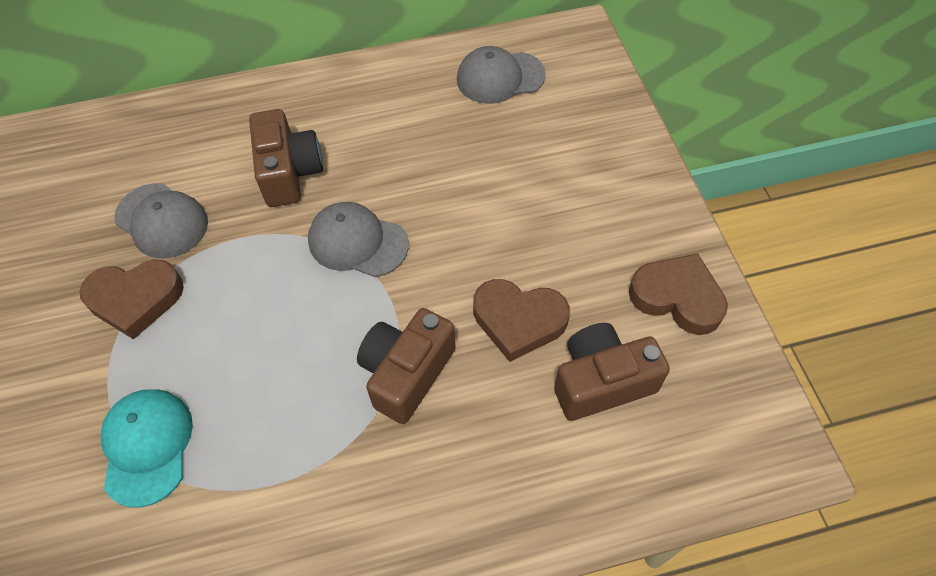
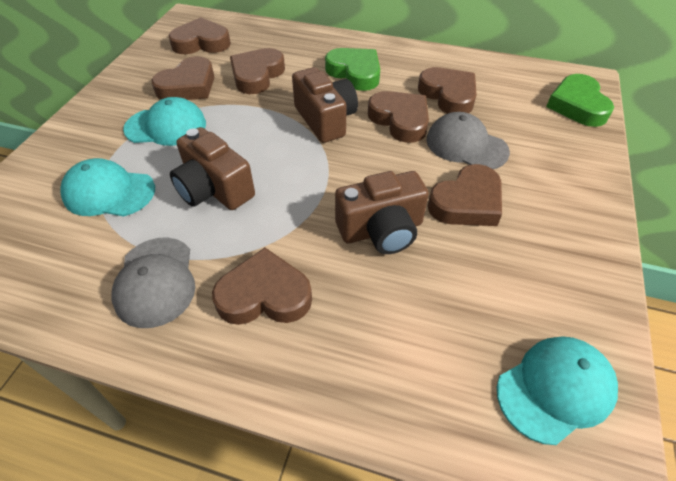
brown heart: [79,260,184,340] [473,279,570,362] [629,253,728,335] = 3 -> [152,56,214,100] [168,17,231,54] [212,248,312,325] [230,48,285,94] [368,91,429,143] [418,67,477,114] [427,164,502,226] = 7
green heart: none = 0 -> [325,48,380,91] [546,74,614,127] = 2
grey cap: [114,183,208,258] [308,202,409,277] [457,46,546,104] = 3 -> [112,238,195,328] [426,112,510,169] = 2
turquoise cap: [101,389,193,508] = 1 -> [61,158,155,217] [123,97,206,146] [497,336,618,445] = 3

